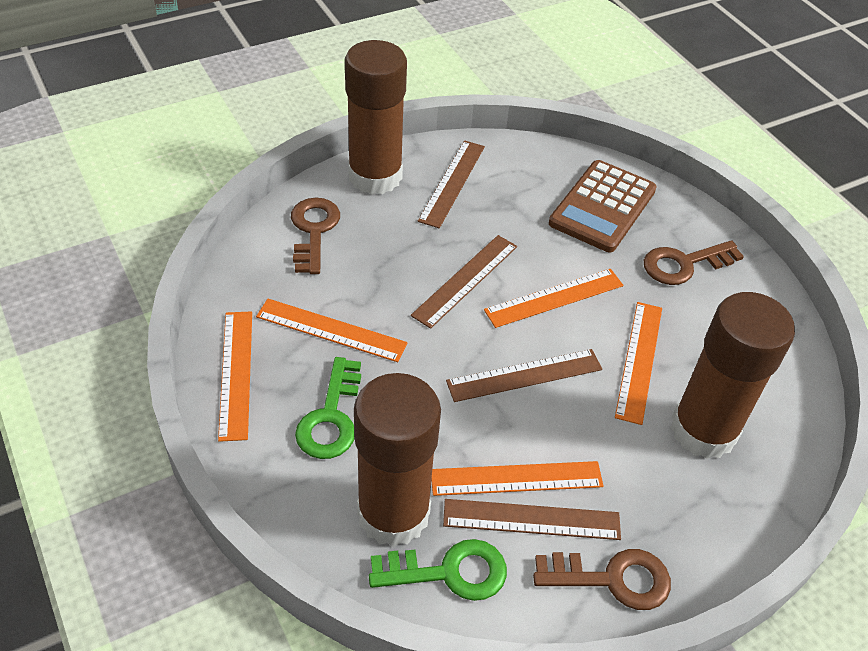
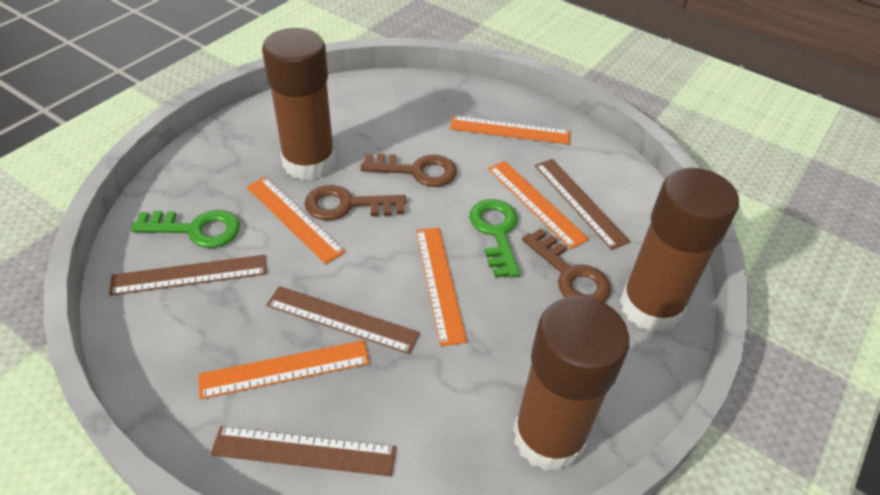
brown calculator: [549,160,657,252] = 1 -> none = 0

